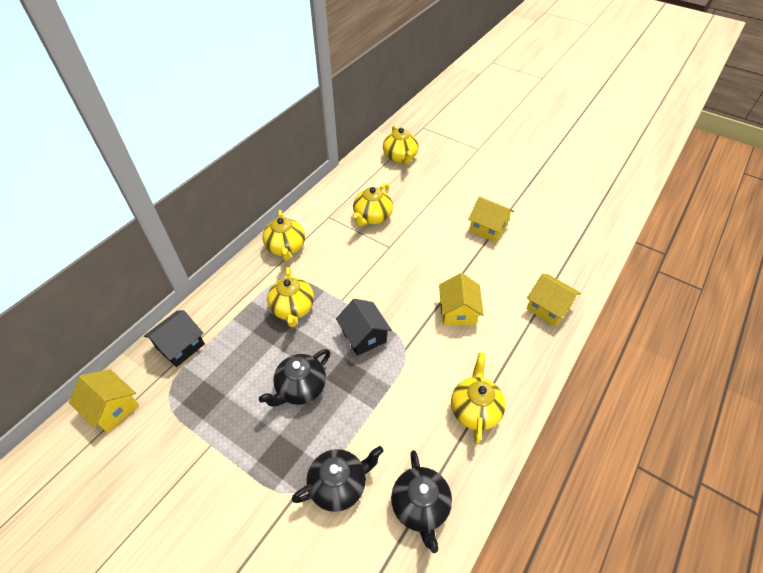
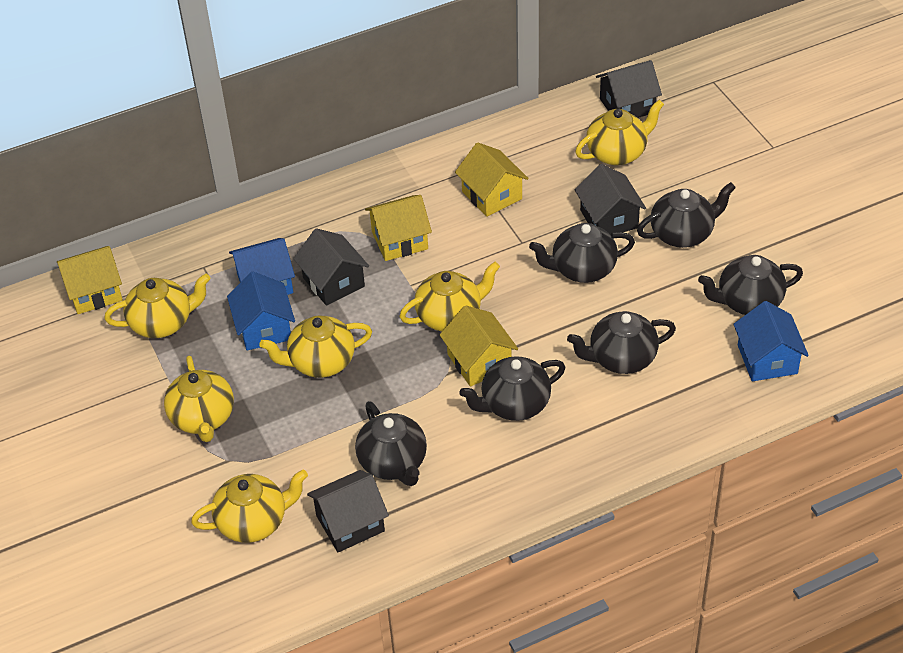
black house: [144,310,205,367] [336,299,392,356] = 2 -> [293,228,369,306] [307,470,389,552] [575,164,646,235] [596,60,662,118] = 4
black teapot: [259,349,330,407] [292,446,384,512] [391,450,452,553] = 3 -> [355,401,427,486] [460,356,565,421] [529,223,635,283] [567,311,676,374] [637,182,736,248] [698,255,803,315] = 6
blue house: none = 0 -> [227,272,295,351] [229,238,295,295] [734,301,809,381] = 3
yellow teapot: [262,210,305,261] [267,267,314,327] [353,183,393,226] [383,125,418,165] [451,353,506,444] = 5 -> [104,273,211,338] [164,356,234,442] [191,470,308,543] [259,315,372,378] [399,262,500,331] [575,100,664,165] = 6

